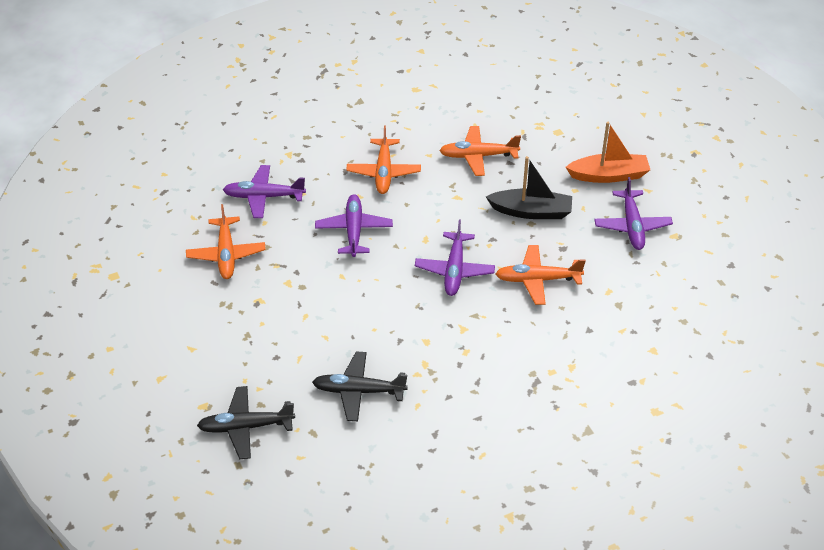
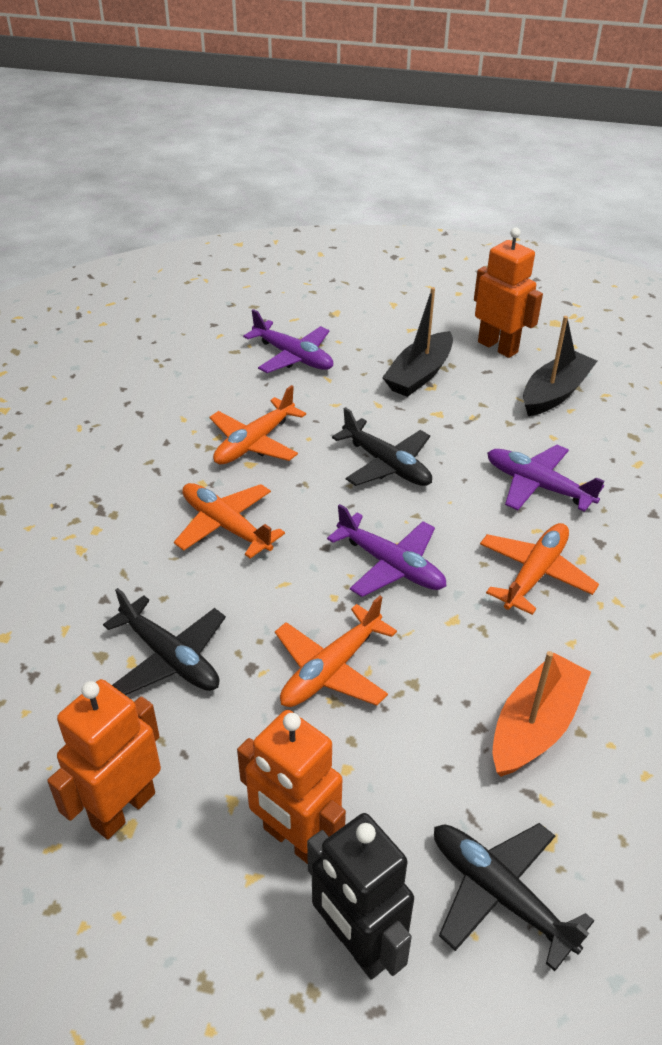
black boat: [486,156,572,219] = 1 -> [382,287,453,397] [523,316,597,416] = 2
black plane: [197,386,295,459] [312,351,408,421] = 2 -> [103,588,226,695] [332,407,432,486] [434,823,594,971] = 3
black robot: none = 0 -> [307,813,414,980] = 1
orange robot: none = 0 -> [47,679,161,840] [237,710,346,864] [474,228,543,358] = 3
purple plane: [223,165,306,218] [315,194,393,257] [415,219,495,296] [594,177,673,250] = 4 -> [243,309,333,373] [327,504,446,597] [487,445,605,512] = 3

